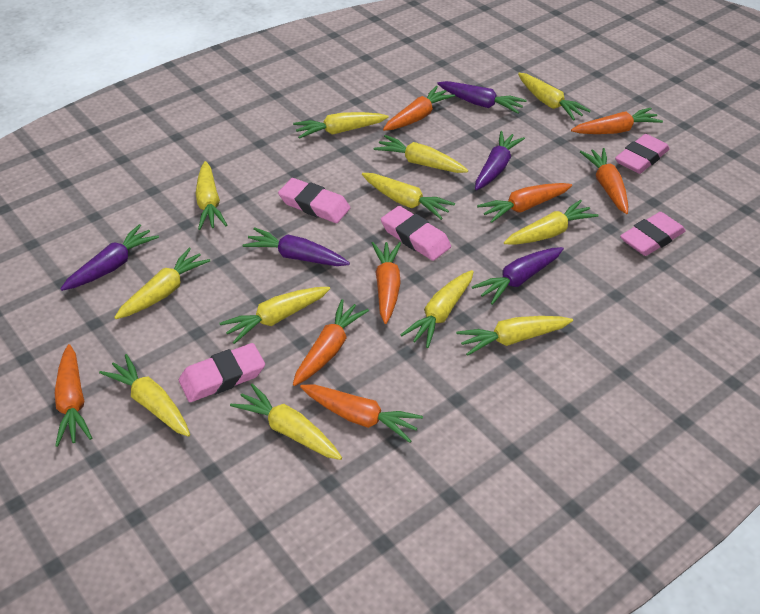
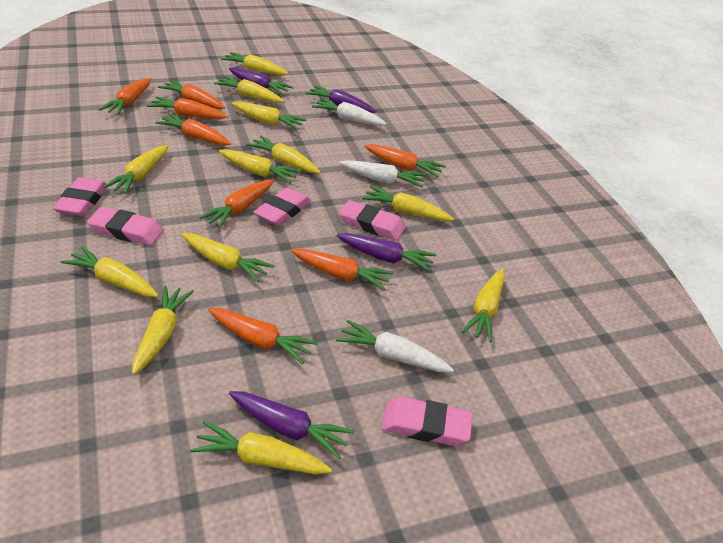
purple carrot: [60,224,159,291] [242,227,350,266] [437,81,527,114] [472,247,564,305] [475,131,525,190] = 5 -> [229,67,294,95] [229,391,354,459] [305,86,376,113] [337,233,436,272] = 4
white carrot: none = 0 -> [312,98,387,126] [336,320,454,372] [339,160,426,188] = 3

